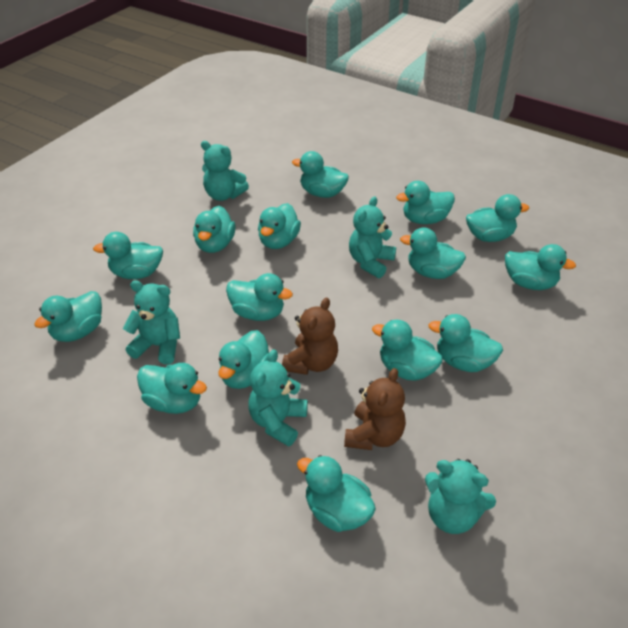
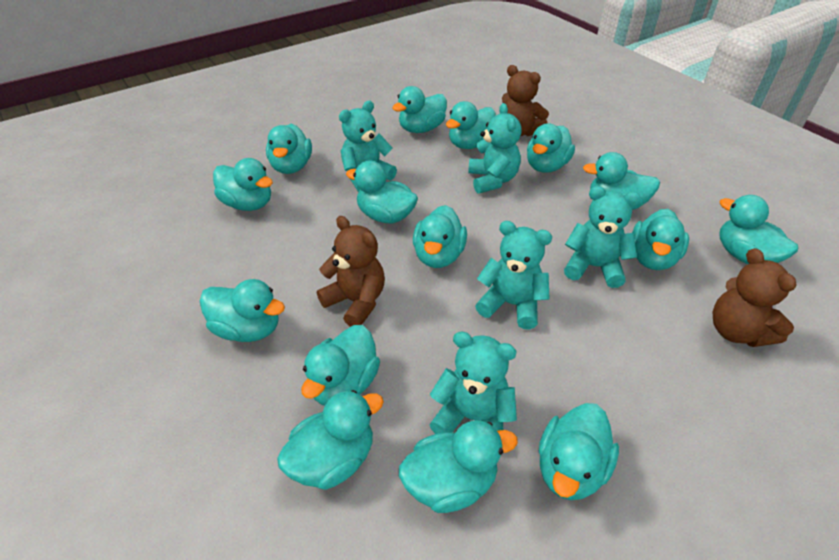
brown teddy bear: [282,297,338,375] [344,368,406,450] = 2 -> [317,216,385,327] [502,65,549,136] [713,248,797,347] = 3

